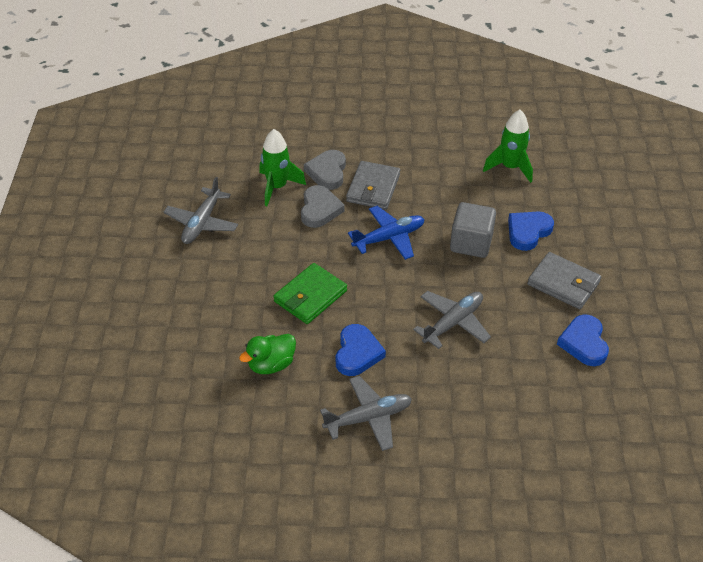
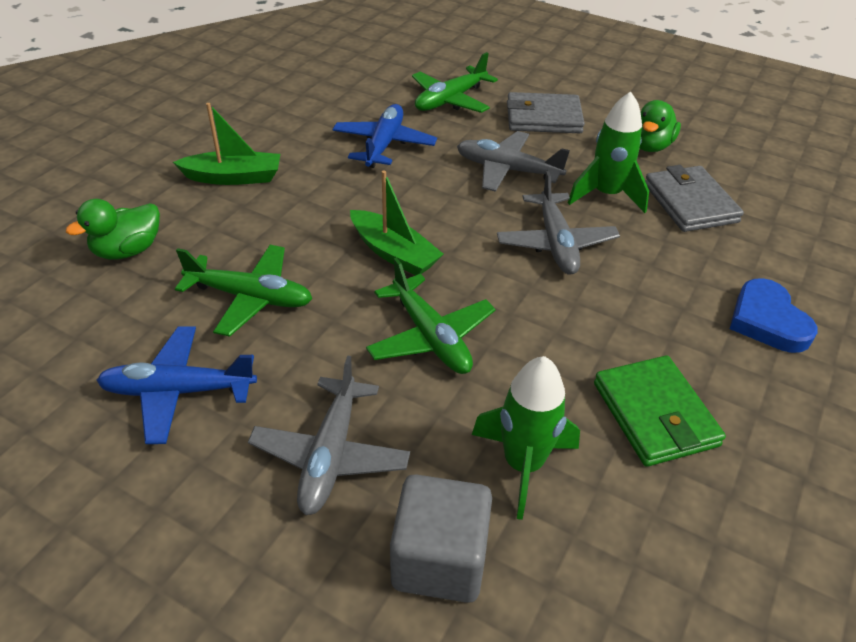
blue heart: [336,324,386,376] [508,211,554,251] [557,314,609,366] = 3 -> [730,278,817,353] = 1
blue plane: [348,206,425,260] = 1 -> [97,327,257,444] [332,104,437,168] = 2
green boat: none = 0 -> [173,103,280,185] [350,171,443,276] = 2
green duck: [239,334,296,374] = 1 -> [66,199,160,260] [639,100,681,152] = 2
green plane: none = 0 -> [175,245,312,337] [366,258,495,374] [412,52,498,113] = 3
grey heart: [301,185,345,228] [304,150,346,190] = 2 -> none = 0

